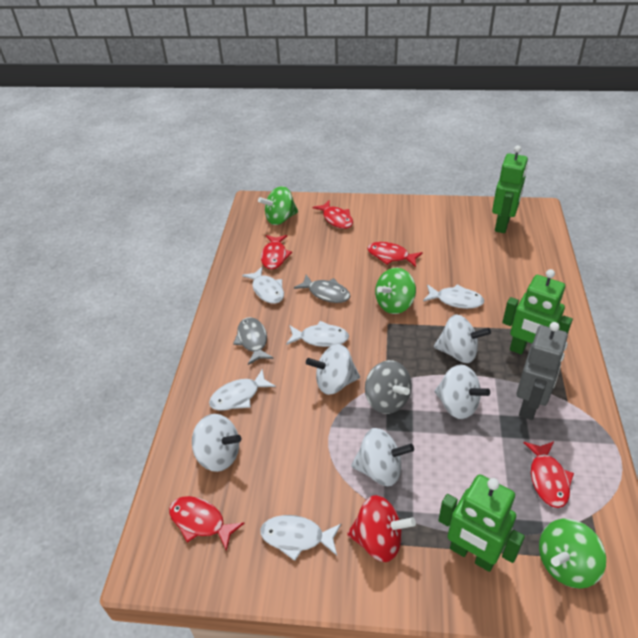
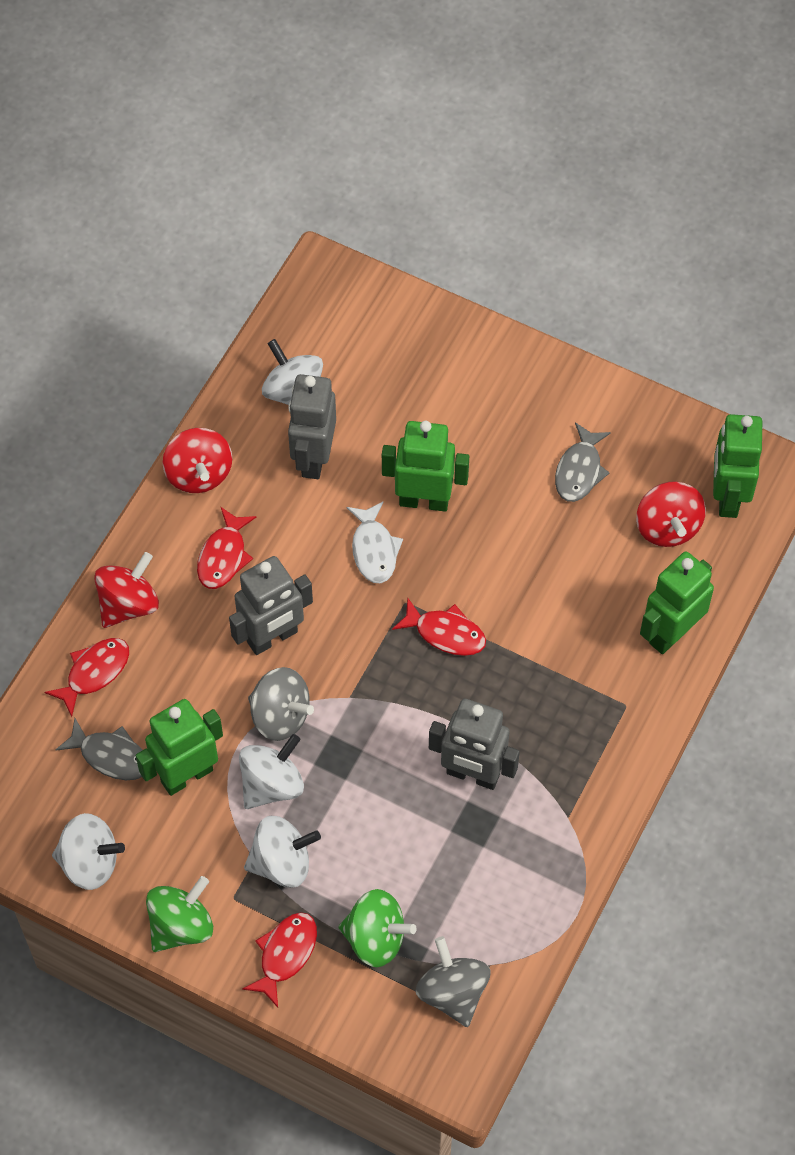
green robot: [438,474,525,572] [492,146,528,233] [502,269,573,354] = 3 -> [136,699,223,796] [382,421,469,512] [640,551,714,654] [713,414,762,518] = 4
green spinning top: [258,186,298,225] [375,268,416,314] [539,519,606,589] = 3 -> [146,876,213,952] [338,889,416,967] = 2
grey robot: [516,322,568,420] = 1 -> [229,556,313,655] [288,374,336,479] [429,699,520,790] = 3
grey spinning top: [365,360,412,414] = 1 -> [248,667,314,741] [416,936,491,1027] = 2
red fish: [169,496,245,551] [261,235,292,269] [313,200,353,229] [367,242,423,267] [524,441,574,508] = 5 -> [45,638,129,717] [197,507,256,589] [242,912,317,1008] [392,598,486,656] = 4
red spinning top: [347,495,416,562] = 1 -> [94,552,159,628] [163,428,232,493] [636,481,706,547] = 3
white fish: [209,369,276,411] [242,267,284,304] [260,515,341,561] [286,321,349,347] [423,284,484,309] = 5 -> [346,501,403,583] = 1
white spinning top: [192,414,241,472] [306,344,360,395] [351,428,414,486] [434,315,491,363] [434,364,490,419] = 5 -> [52,813,125,890] [239,734,304,809] [244,816,321,888] [262,339,323,405] = 4

